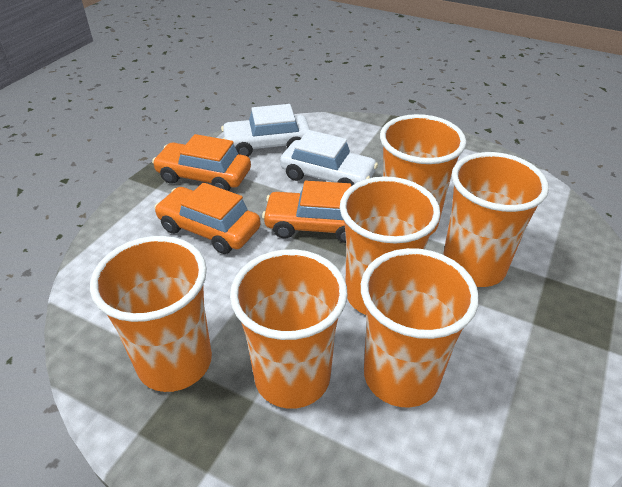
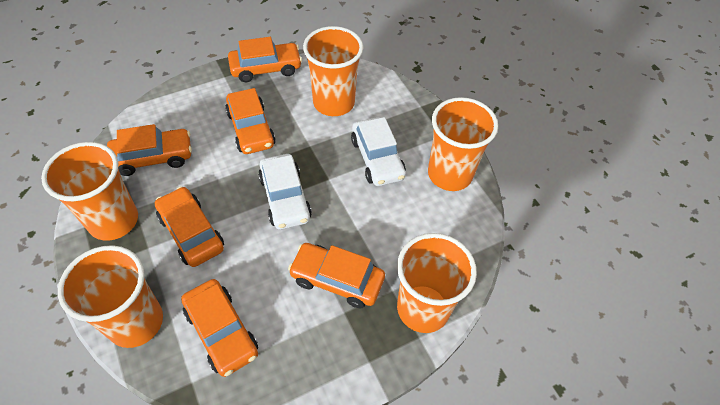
orange car: [152,134,251,191] [154,182,261,254] [262,181,352,243] = 3 -> [107,124,192,176] [155,186,224,267] [181,279,258,377] [225,88,276,154] [228,37,302,82] [288,243,385,309] = 6
orange cup: [90,236,212,392] [230,249,348,409] [340,176,440,315] [361,248,479,408] [380,114,466,235] [443,152,549,287] = 6 -> [41,142,138,241] [58,245,163,348] [303,26,363,116] [397,233,477,333] [428,97,498,191] = 5

